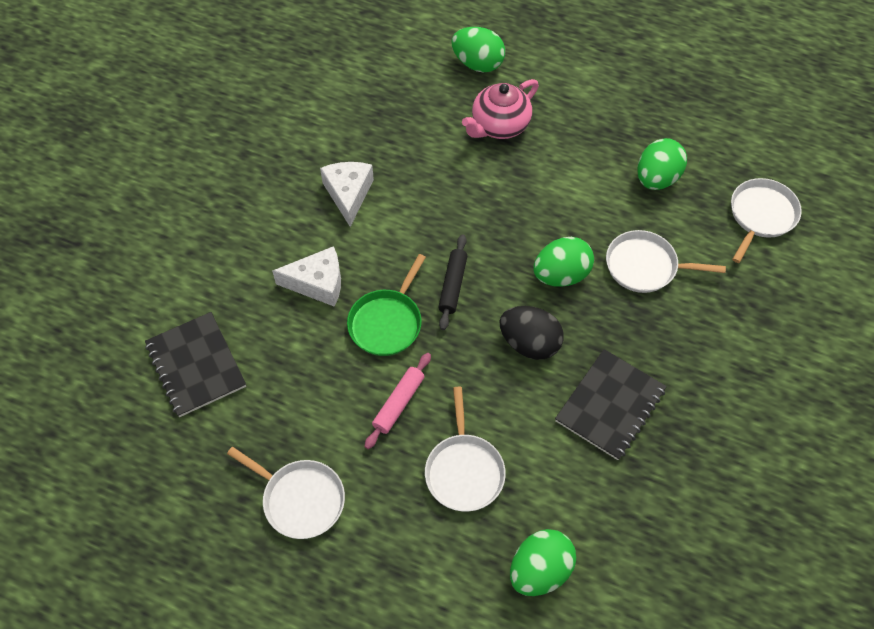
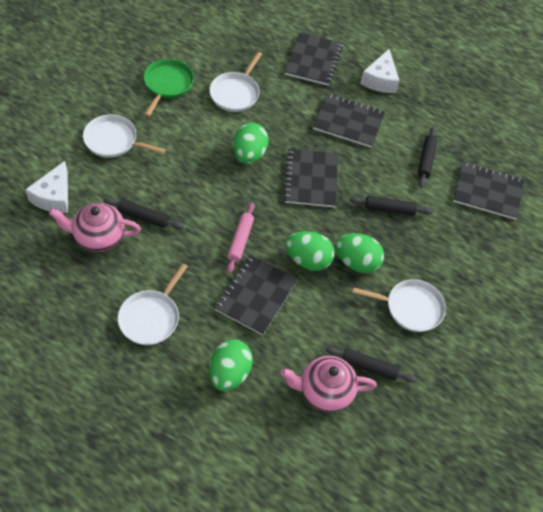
black egg: [499,306,564,360] = 1 -> none = 0
black notebook: [145,312,246,417] [555,349,667,460] = 2 -> [214,255,298,335] [283,149,338,208] [285,32,343,86] [313,94,385,148] [453,162,524,220] = 5
black rolling pin: [438,234,467,330] = 1 -> [103,198,184,230] [326,347,416,383] [350,196,433,216] [418,126,437,188] = 4
pink teapot: [462,79,539,139] = 1 -> [49,203,141,252] [281,356,377,412] = 2

